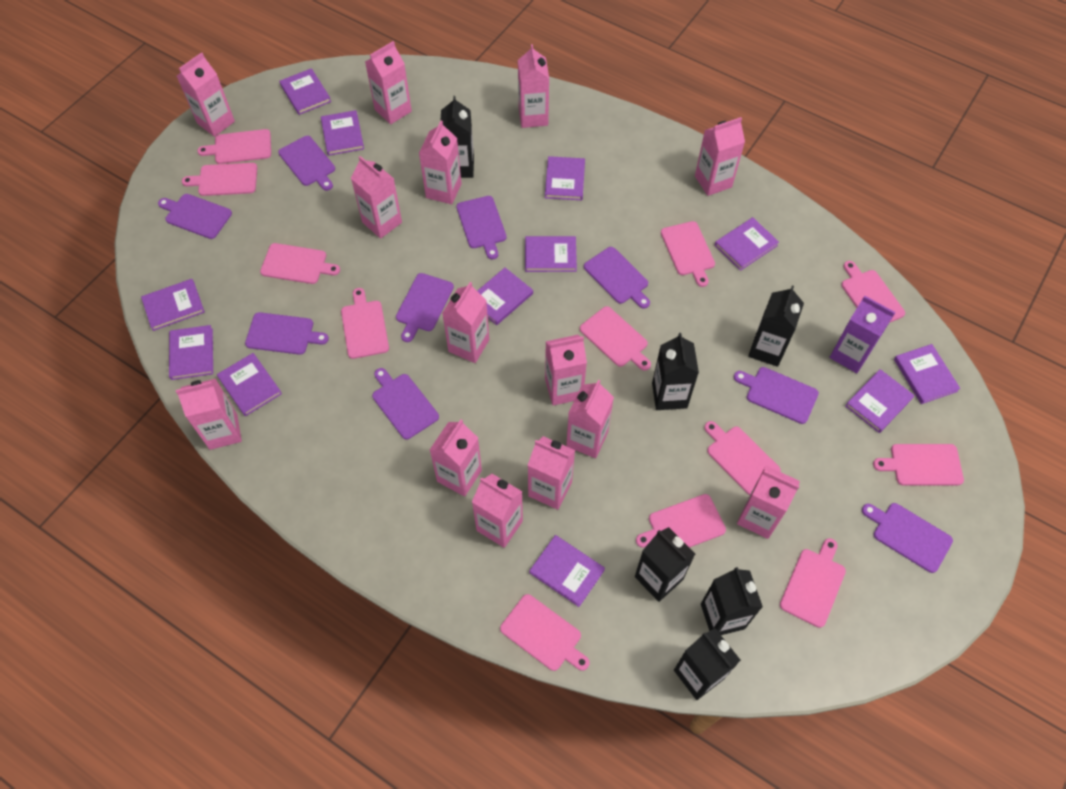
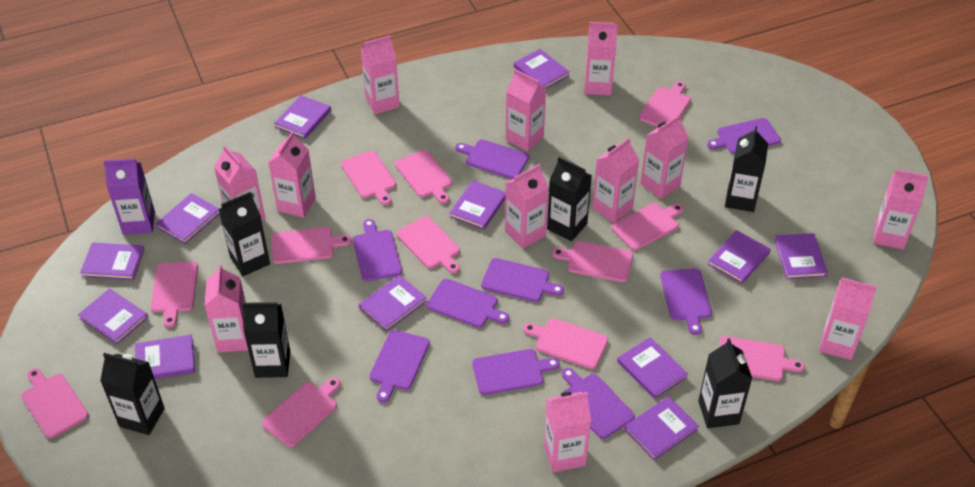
pink carton: [176,379,242,450] [177,52,235,137] [351,156,402,239] [365,41,412,124] [419,121,462,204] [430,419,482,497] [442,282,489,363] [472,474,523,548] [518,44,549,128] [527,436,575,510] [545,335,587,406] [566,380,614,458] [695,117,745,196] [737,466,800,539] = 14 -> [204,264,248,352] [214,145,265,221] [268,131,316,218] [360,35,400,114] [505,164,549,249] [506,69,546,152] [544,392,591,473] [584,22,618,96] [592,138,639,223] [640,114,689,199] [819,277,877,360] [873,169,929,250] = 12

